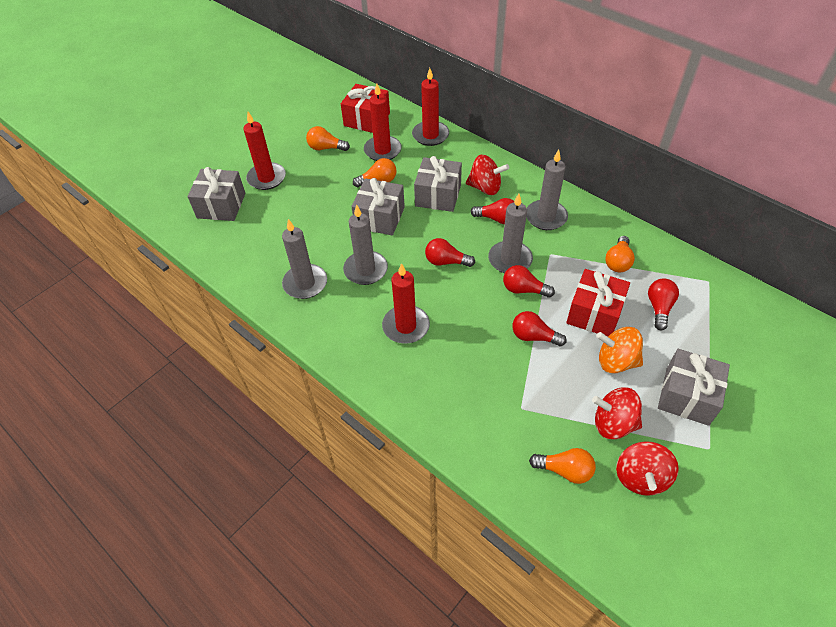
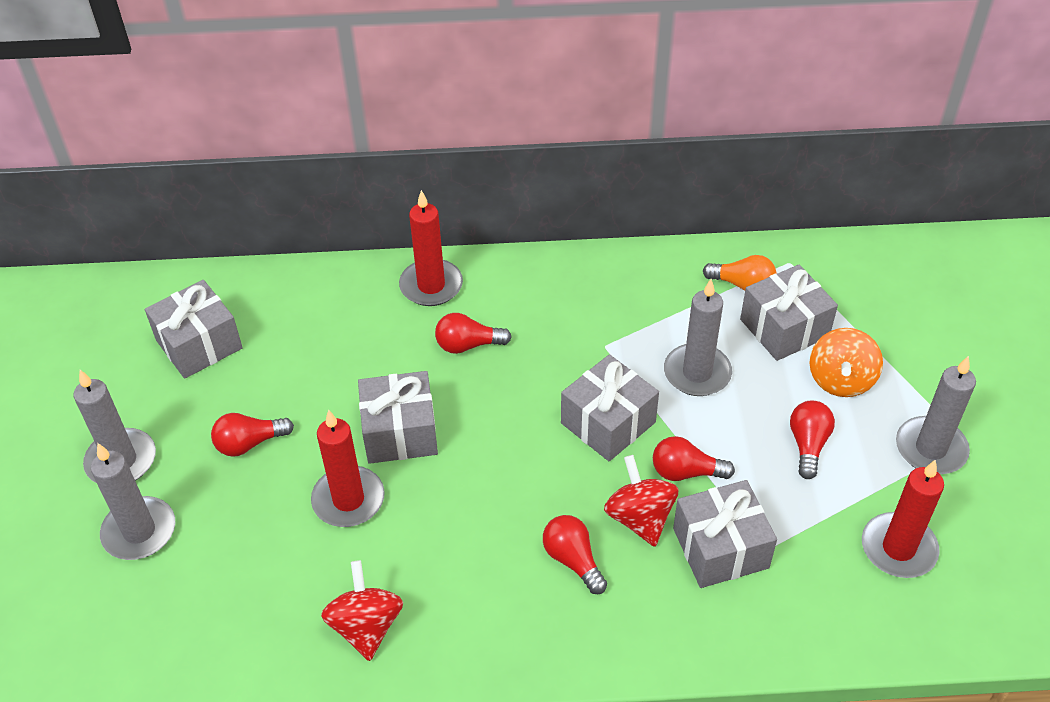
grey gift: [187,167,245,221] [351,178,405,235] [414,156,462,212] [658,349,730,426] = 4 -> [145,280,243,379] [358,371,438,464] [561,354,659,461] [673,480,777,588] [740,265,838,361] = 5
orange light bulb: [306,126,350,151] [353,158,396,187] [529,448,596,484] [605,236,635,272] = 4 -> [703,255,777,291] = 1
red candle: [243,112,286,190] [364,83,402,161] [382,263,430,344] [412,68,449,146] = 4 -> [311,410,385,527] [399,190,463,306] [862,460,944,578] = 3
red gift: [341,84,390,133] [566,269,630,337] = 2 -> none = 0
red spinning top: [466,155,509,195] [592,388,642,439] [616,441,679,496] = 3 -> [321,560,403,661] [604,455,679,547] = 2

